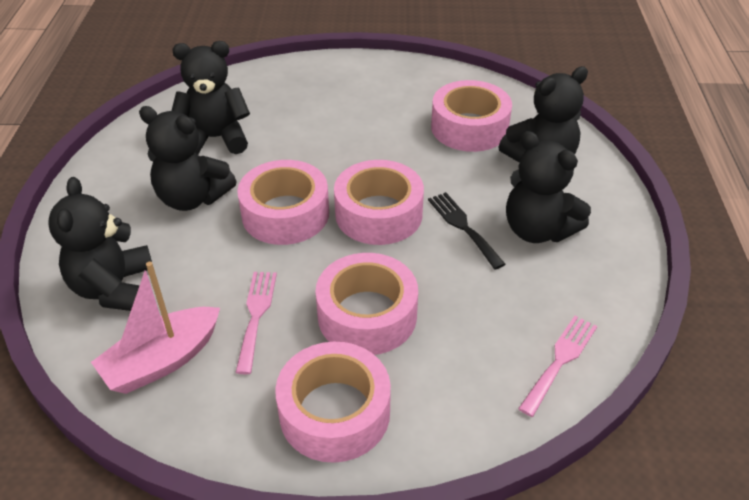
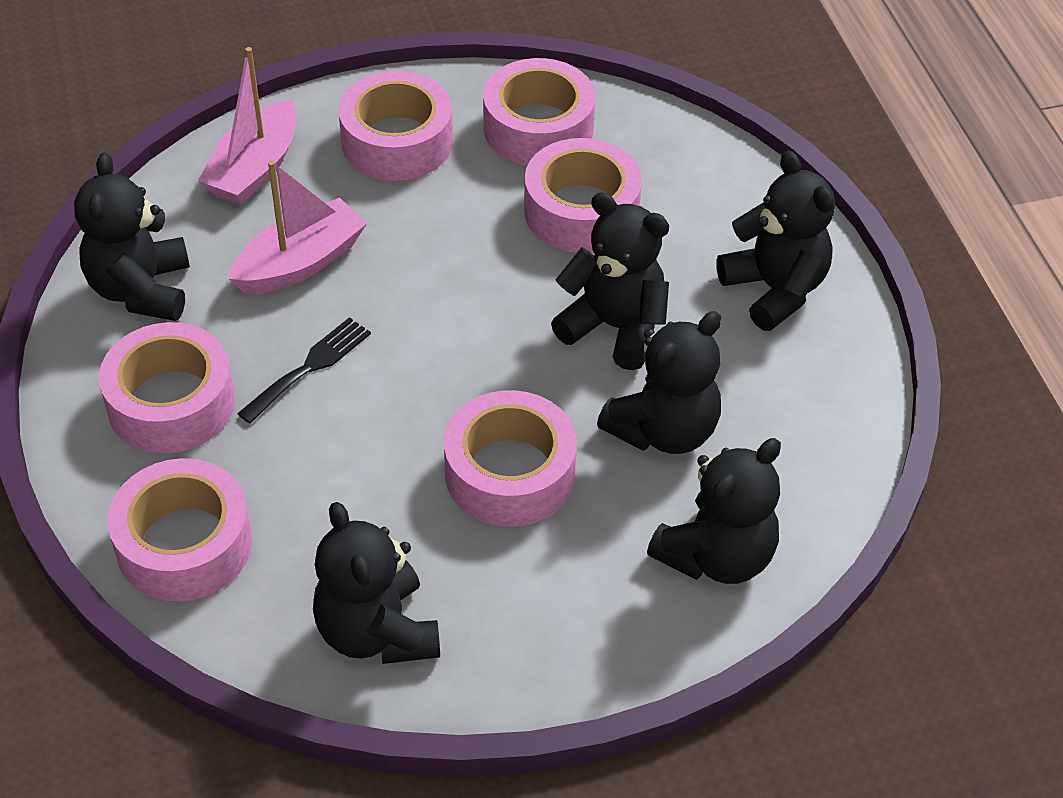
black teddy bear: [48,177,152,311] [139,106,237,211] [172,41,250,154] [499,66,588,162] [506,131,591,243] = 5 -> [74,152,190,321] [313,502,440,664] [551,192,669,370] [597,311,721,454] [647,438,781,584] [716,151,835,331] = 6
pink boat: [91,262,220,394] = 1 -> [198,47,297,205] [229,160,367,294] = 2
pink fork: [235,272,277,374] [518,316,597,417] = 2 -> none = 0
pink tape: [237,160,329,245] [275,342,391,463] [315,253,418,355] [334,160,424,245] [431,80,512,152] = 5 -> [99,322,235,453] [108,458,252,601] [338,71,453,181] [444,390,577,527] [483,58,595,166] [524,138,642,253] = 6

